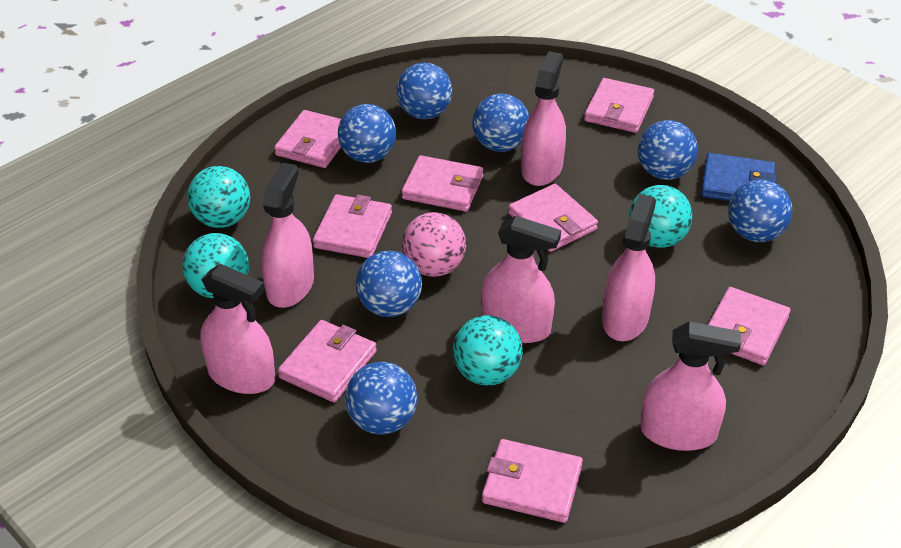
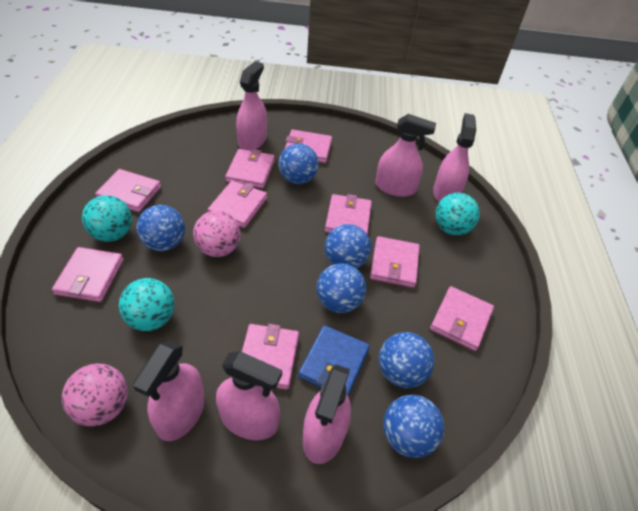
blue ball: [338,104,396,163] [345,362,418,435] [356,251,422,317] [396,63,452,119] [472,93,529,152] [638,120,698,180] [728,179,792,242] = 7 -> [136,205,185,251] [279,143,319,184] [317,263,366,313] [325,224,371,268] [379,332,435,388] [383,395,444,458] = 6
pink ball: [402,212,466,277] = 1 -> [62,363,128,426] [193,211,241,257] = 2
pink wallet: [274,110,341,168] [278,320,377,402] [313,194,392,258] [402,155,483,212] [482,439,583,523] [508,184,598,252] [584,78,654,133] [708,287,791,365] = 8 -> [52,247,124,302] [95,169,161,212] [208,180,267,228] [225,149,275,189] [242,324,299,390] [285,130,332,163] [325,194,372,234] [370,236,420,288] [430,286,494,351] = 9
turquoise ball: [182,233,249,298] [187,166,250,228] [453,315,523,386] [629,185,693,248] = 4 -> [82,195,132,242] [119,278,174,331] [435,193,480,235] = 3

